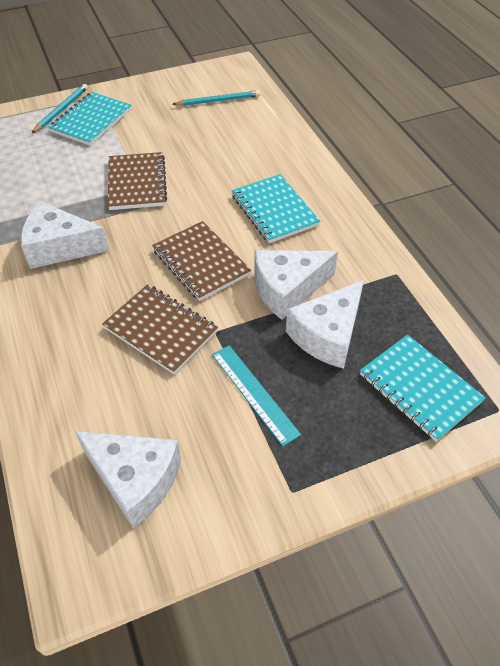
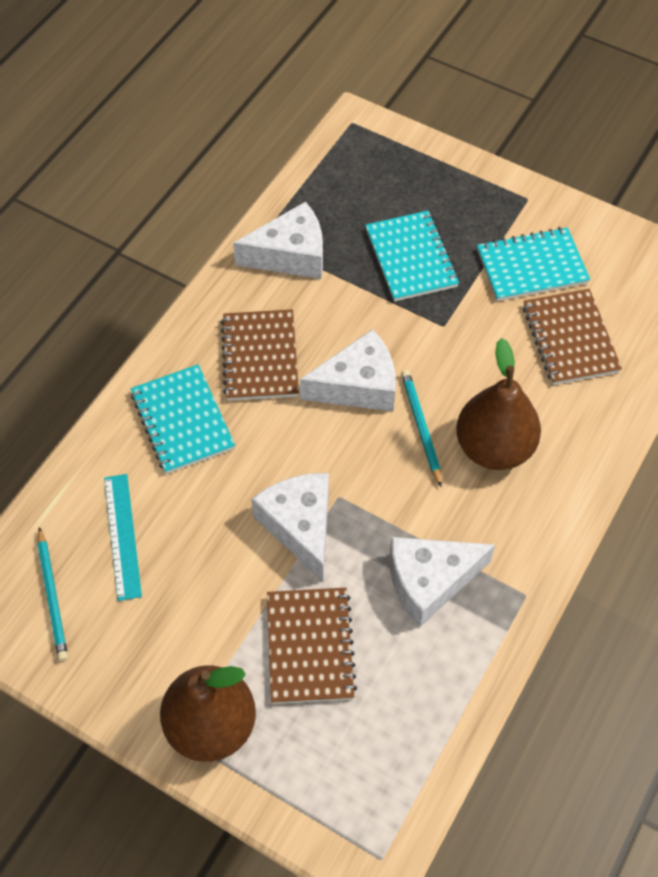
brown pear: none = 0 -> [160,665,256,762] [456,338,541,470] = 2

